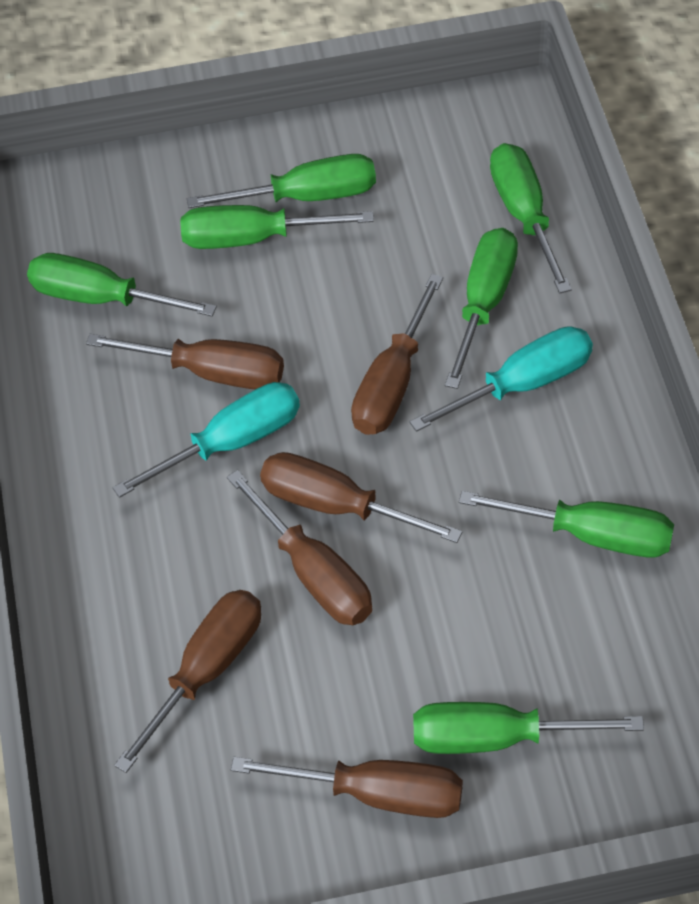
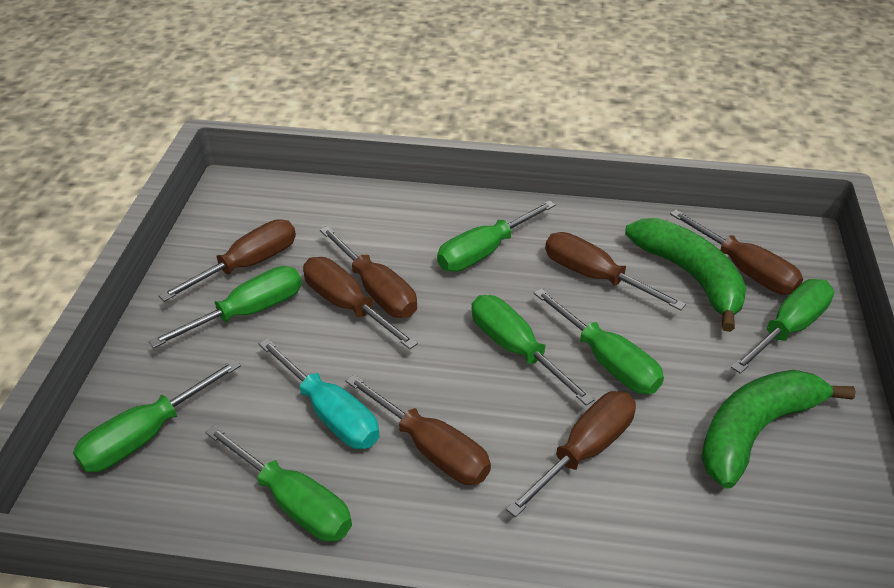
brown screwdriver: [86,334,284,389] [114,590,261,773] [227,470,372,625] [231,757,463,818] [260,452,462,543] [351,274,443,435] = 6 -> [159,220,296,302] [303,257,418,349] [320,226,417,318] [346,374,491,485] [506,391,636,517] [545,232,686,311] [670,210,803,295] = 7
green banana: none = 0 -> [625,218,747,332] [701,370,856,489] = 2
turquoise screwdriver: [112,382,300,498] [410,326,593,432] = 2 -> [259,338,380,449] = 1

